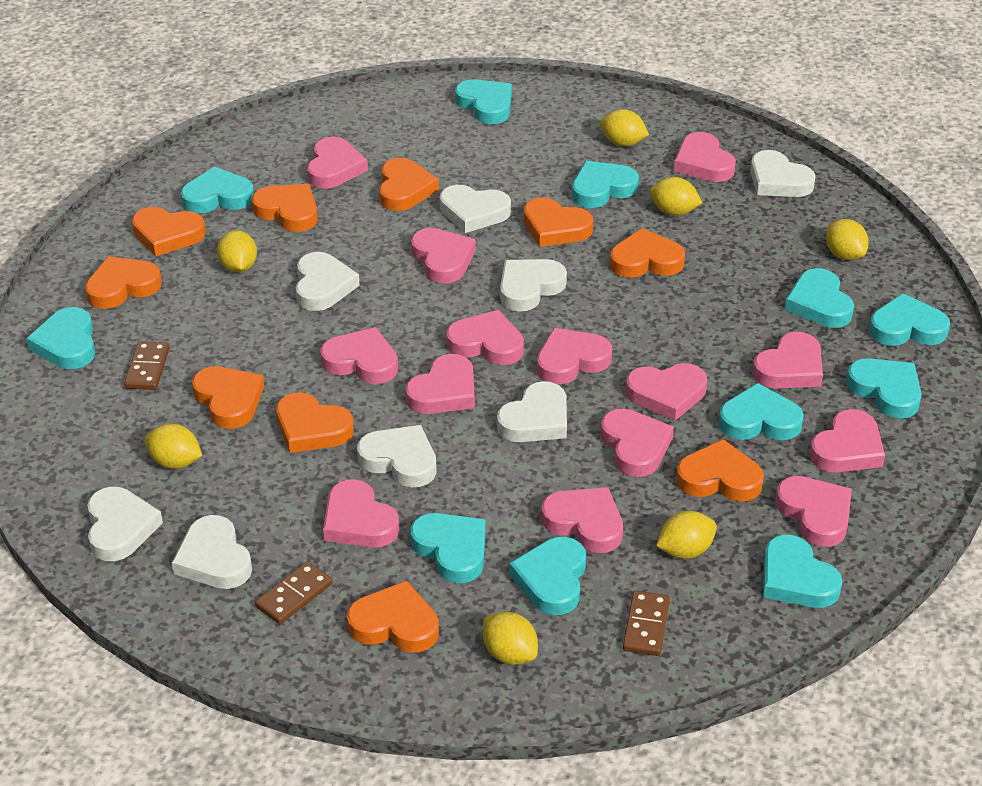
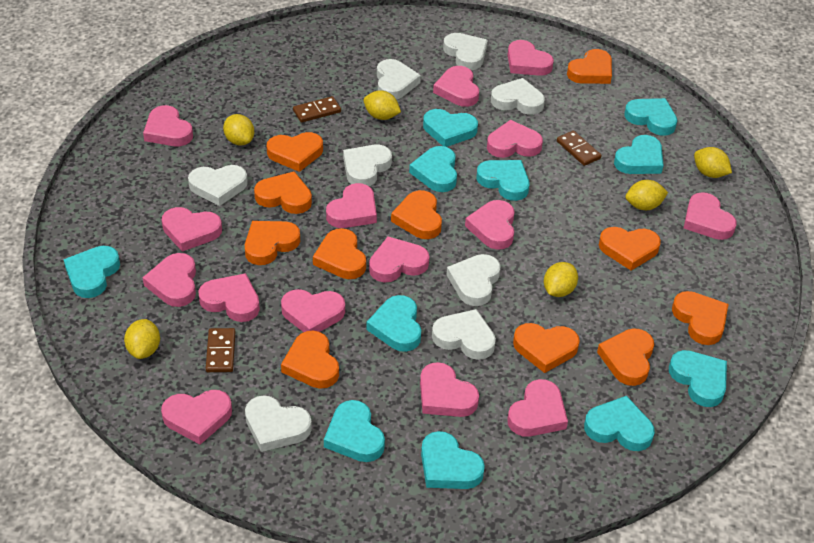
orange heart: [85,256,162,309] [132,207,206,256] [192,366,264,429] [252,184,318,232] [276,392,354,453] [347,581,439,653] [379,158,439,211] [523,197,593,247] [610,228,685,278] [676,439,764,501] = 10 -> [245,221,300,265] [254,171,312,214] [267,132,323,172] [281,331,339,389] [313,228,366,279] [391,190,442,239] [513,323,580,373] [567,49,612,84] [597,328,654,386] [599,227,661,270] [672,291,729,345] = 11
pink heart: [307,137,368,189] [320,327,398,384] [323,479,399,548] [405,354,475,414] [411,228,476,284] [446,310,524,365] [537,328,612,385] [541,487,623,553] [600,409,674,477] [626,363,707,421] [674,132,736,182] [753,332,823,389] [776,476,852,547] [810,409,885,472] = 14 -> [143,105,193,146] [143,253,196,307] [161,390,232,445] [162,207,222,252] [199,273,260,322] [281,289,345,332] [326,183,377,228] [369,236,430,282] [420,362,479,417] [433,66,479,107] [465,200,515,250] [487,120,543,158] [507,40,554,76] [507,379,568,437] [684,192,737,240] = 15
yellow lemon: [145,424,202,469] [217,230,257,273] [483,612,538,665] [600,109,649,146] [650,177,702,216] [656,511,717,559] [826,219,869,260] = 7 -> [124,319,160,359] [223,114,254,145] [364,90,401,120] [544,262,578,297] [626,180,668,210] [694,147,732,178] = 6

